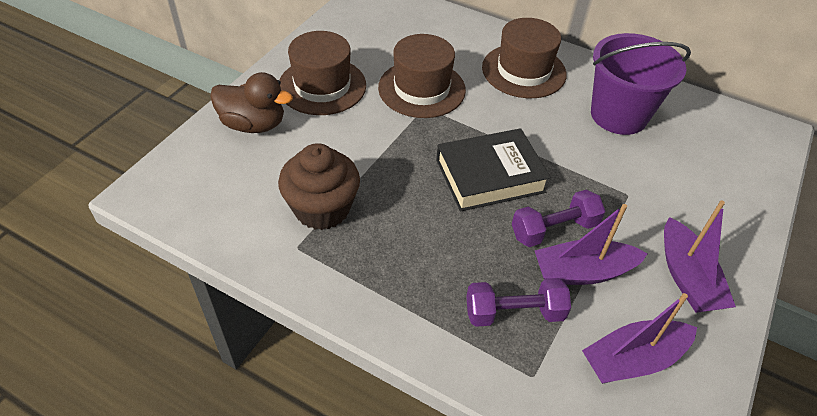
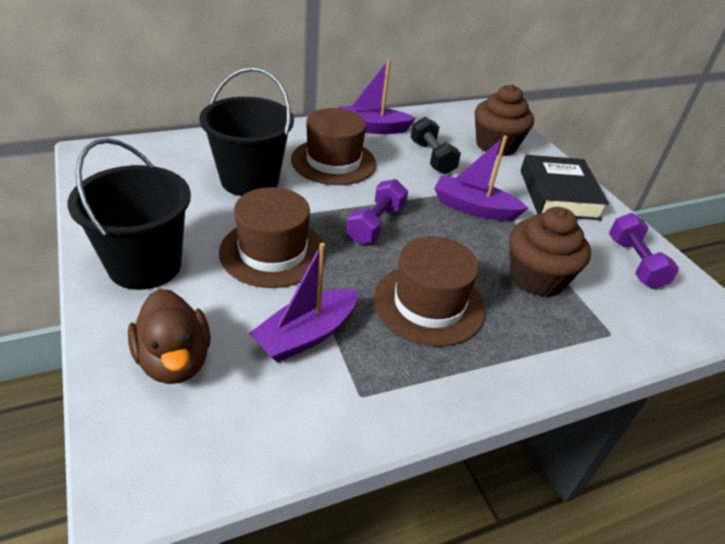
black bucket: none = 0 -> [68,138,191,290] [199,67,294,196] = 2
black dumbbell: none = 0 -> [411,117,461,174] = 1
brown cupcake: [278,143,360,230] = 1 -> [475,84,534,156] [509,207,591,297] = 2
purple bucket: [591,33,691,135] = 1 -> none = 0

